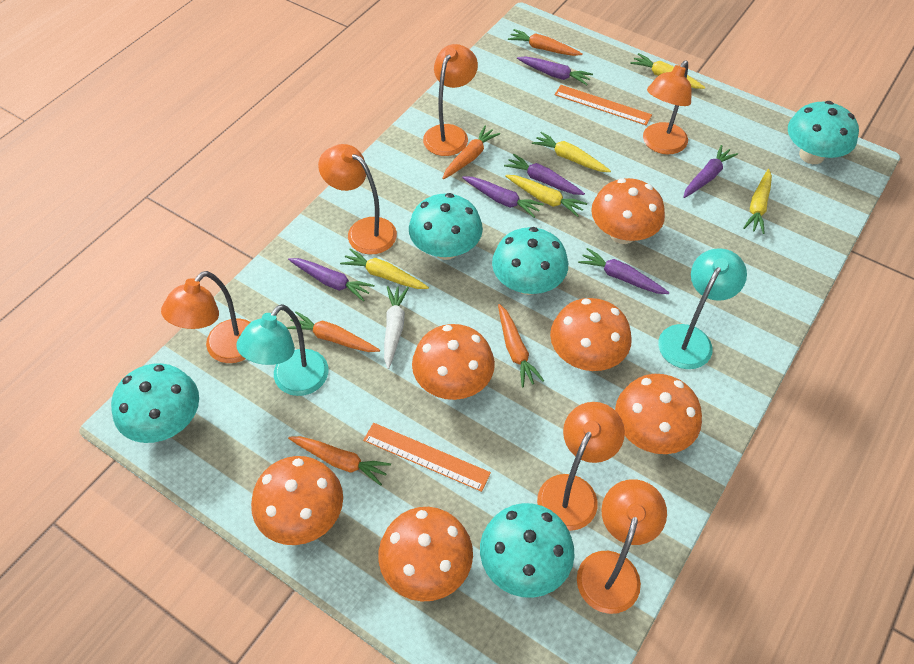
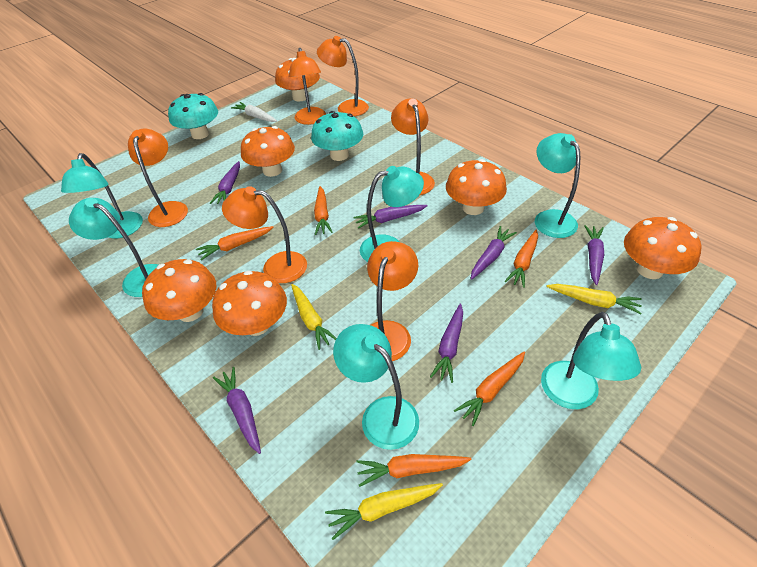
orange ruler: [363,423,491,492] [554,85,652,125] = 2 -> none = 0
turquoise lamp: [236,304,329,396] [658,248,747,369] = 2 -> [61,153,143,238] [69,198,158,297] [333,324,419,450] [360,166,424,262] [535,133,580,238] [541,312,641,409] = 6
turquoise mushroom: [111,363,199,443] [409,193,483,260] [480,503,575,598] [492,227,568,295] [788,101,859,164] = 5 -> [168,93,218,139] [311,111,363,161] = 2
yellow carrot: [340,249,429,289] [505,175,587,217] [532,132,611,172] [630,53,705,89] [743,169,772,234] = 5 -> [291,284,337,350] [325,483,443,540] [546,284,642,314] = 3

